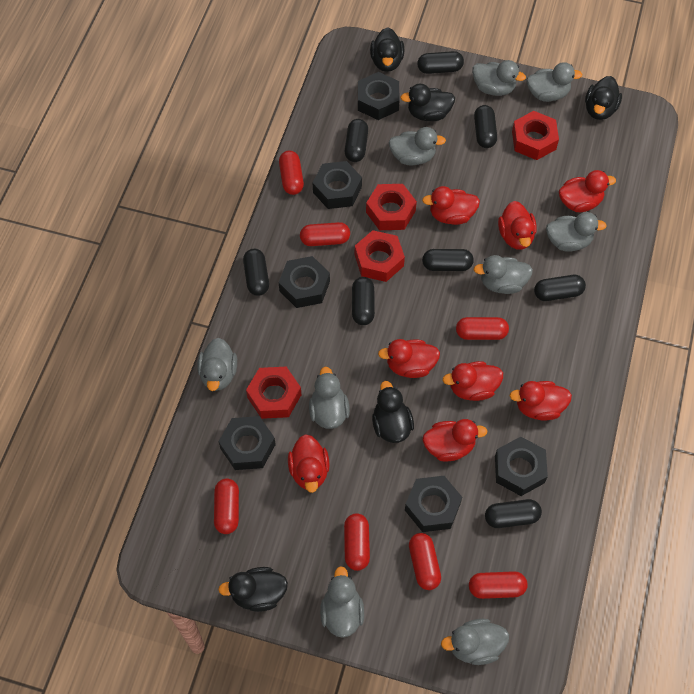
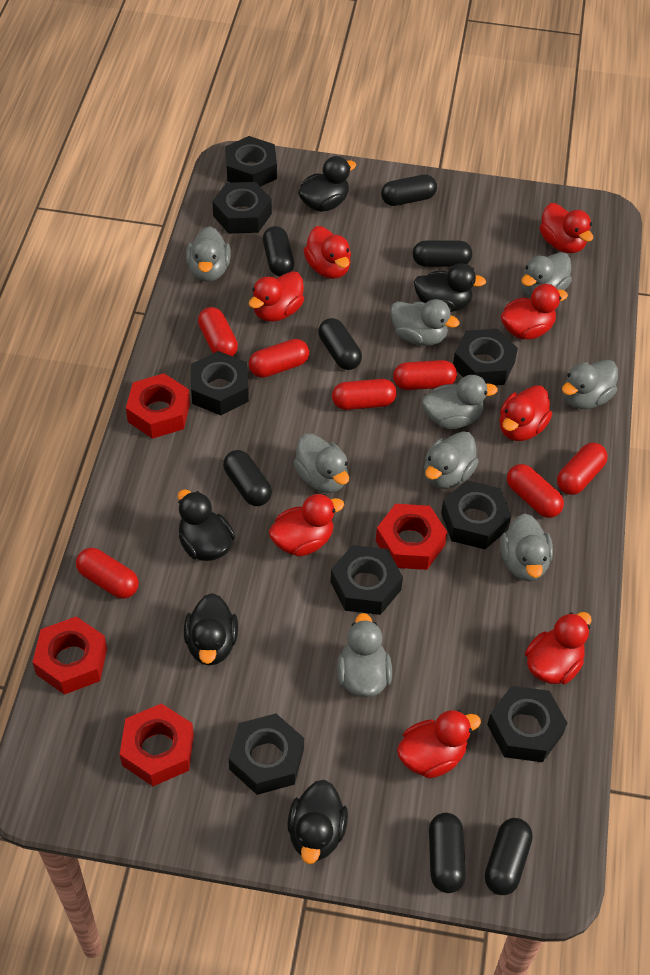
black capsule: [243,249,269,296] [345,119,368,162] [352,277,375,325] [417,51,464,74] [422,249,474,271] [474,105,497,148] [485,499,542,528] [534,275,586,301] = 8 -> [223,450,272,506] [263,226,294,276] [318,318,362,370] [381,174,437,206] [412,241,472,267] [429,813,466,893] [485,818,533,895] = 7
black nut: [218,416,276,470] [279,256,330,308] [313,161,362,209] [358,72,400,120] [405,476,462,532] [495,437,548,496] = 6 -> [191,351,249,415] [212,182,272,234] [225,136,277,187] [228,713,304,795] [331,545,403,615] [441,480,511,549] [453,329,518,386] [487,686,567,762] = 8

